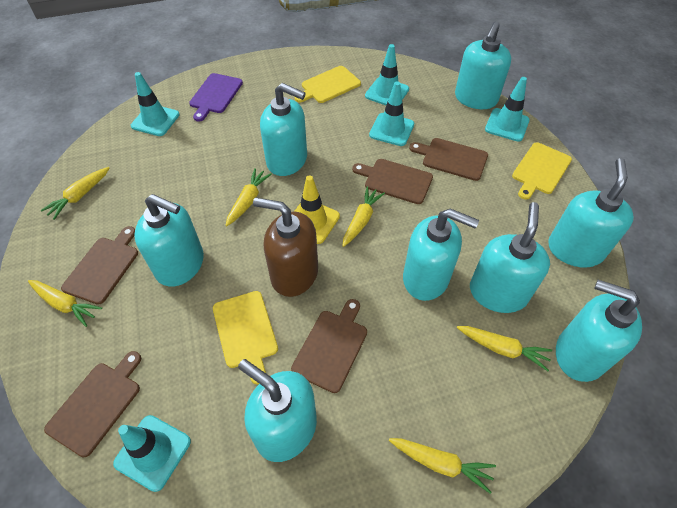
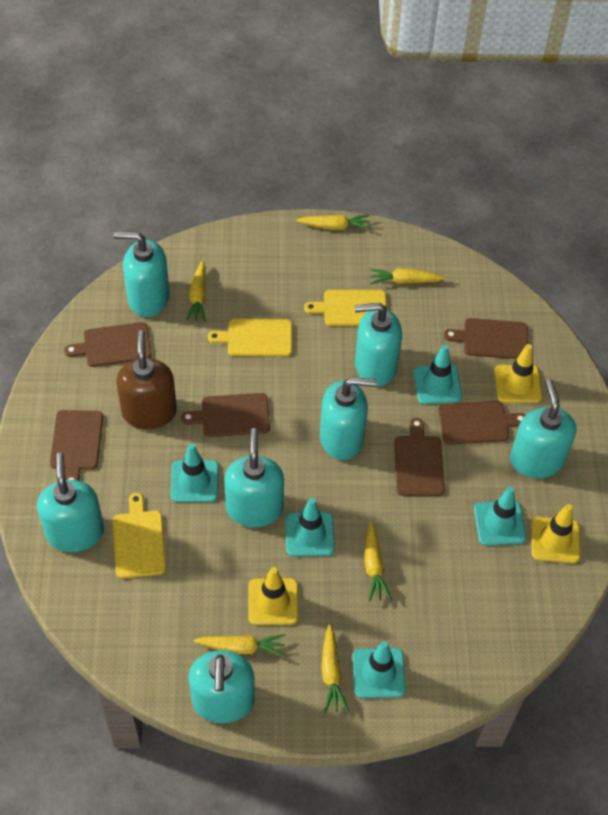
brown cutting board: [44,351,141,458] [61,226,138,305] [291,299,367,393] [352,159,433,204] [409,138,488,181] = 5 -> [50,410,103,481] [64,322,152,367] [181,393,270,437] [394,418,445,496] [438,401,526,445] [444,318,528,359] = 6
purple cutting board: [189,73,243,122] = 1 -> none = 0
turquoise soap dispenser: [134,194,204,287] [238,359,317,462] [260,83,307,176] [403,209,479,301] [455,21,511,109] [470,202,550,313] [548,158,634,268] [556,280,642,382] = 8 -> [37,453,104,552] [114,231,170,317] [188,650,255,723] [224,428,284,527] [320,377,377,460] [355,303,402,386] [510,380,576,478] = 7
yellow traffic cone: [294,175,340,244] = 1 -> [249,567,298,625] [494,344,542,403] [531,504,580,563] = 3

